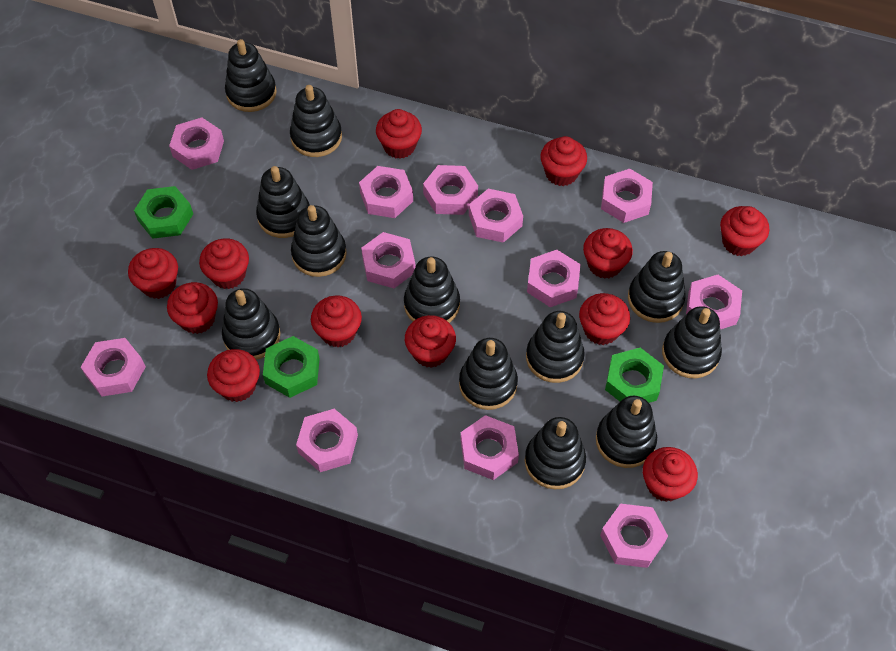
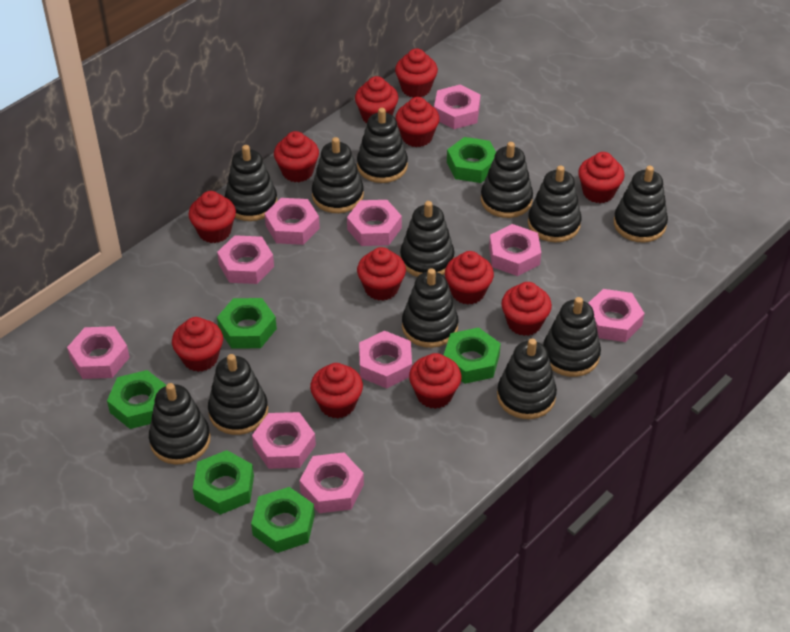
green nut: [134,186,193,239] [263,336,320,398] [605,348,664,403] = 3 -> [107,370,166,429] [193,450,254,515] [217,298,277,349] [251,487,315,553] [443,327,501,384] [447,137,496,183] = 6
pink nut: [81,338,146,396] [169,117,224,170] [296,409,358,472] [359,166,413,218] [361,232,416,288] [423,165,478,215] [461,415,519,480] [469,189,523,243] [527,250,581,307] [600,504,668,568] [601,169,653,223] [686,275,742,329] = 12 -> [67,326,130,379] [217,235,274,284] [252,412,316,469] [264,198,320,245] [299,452,364,513] [347,200,402,246] [359,331,412,389] [434,85,481,129] [489,224,541,276] [588,289,645,342] = 10

